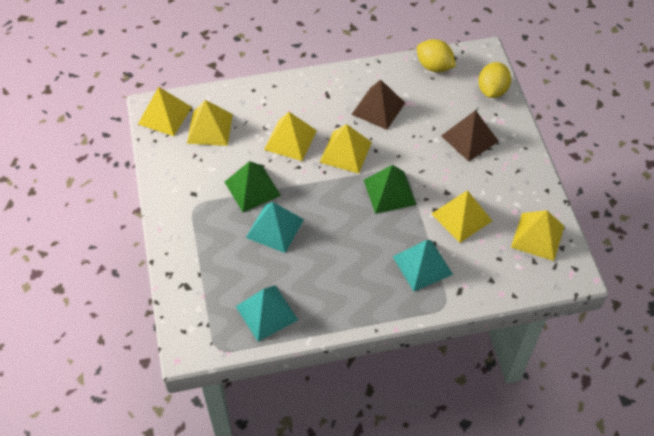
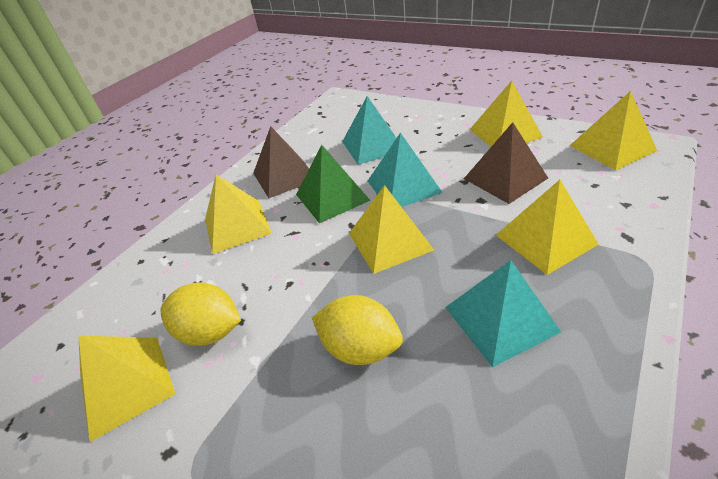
green pyramid: [225,161,281,212] [364,165,417,214] = 2 -> [296,145,371,223] = 1

